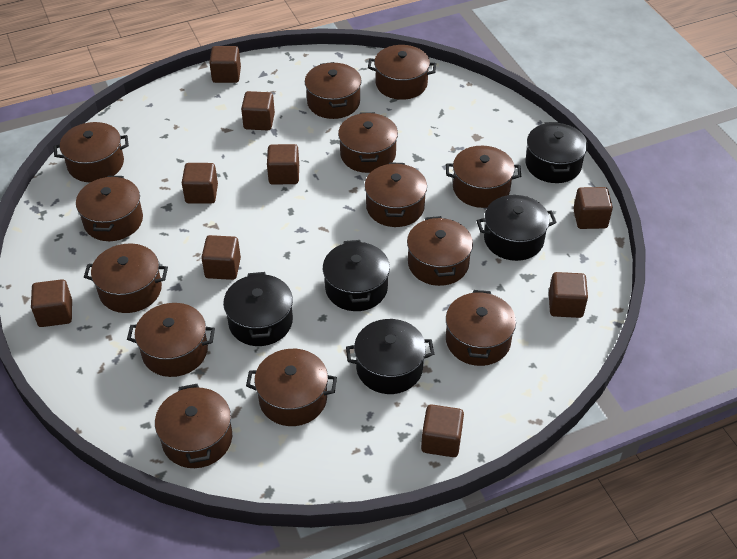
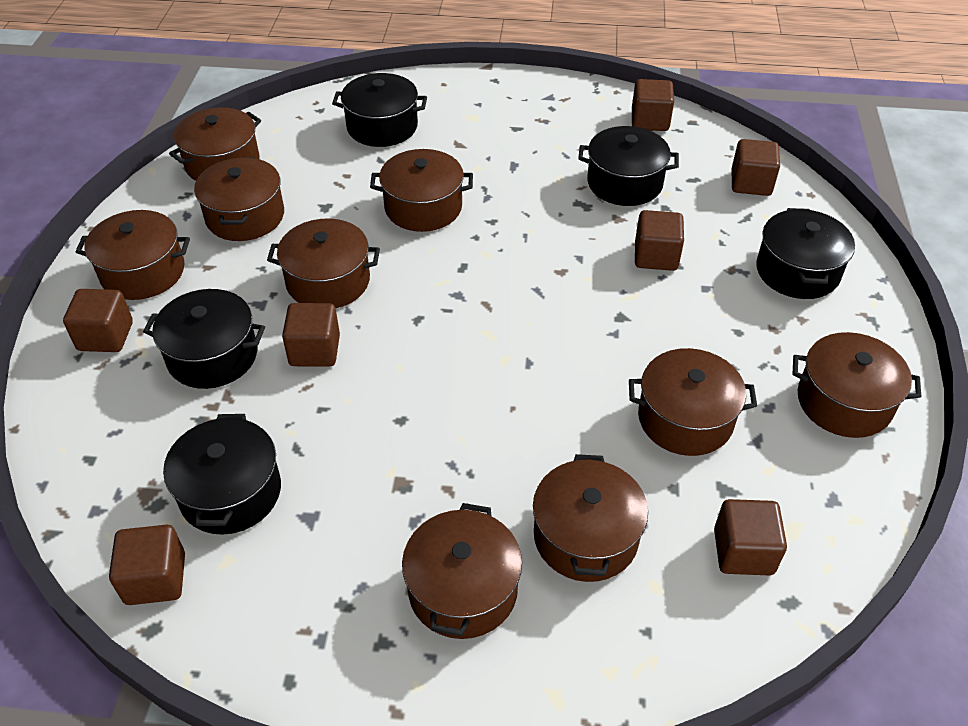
brown cube: [31,279,72,327] [182,163,218,204] [201,235,241,280] [209,46,241,83] [241,91,275,130] [267,144,299,185] [421,404,464,457] [549,272,588,318] [573,187,613,229] = 9 -> [63,289,133,352] [109,525,185,605] [282,303,340,367] [632,79,674,131] [635,210,684,271] [714,499,787,575] [732,139,780,196] = 7
brown pot: [54,122,129,182] [76,176,143,241] [84,244,168,313] [127,303,215,377] [155,384,232,468] [246,349,337,426] [305,62,361,119] [338,112,398,173] [365,162,427,227] [368,45,436,100] [407,216,473,286] [446,146,521,208] [446,290,516,366] = 13 -> [76,210,190,300] [169,107,261,181] [194,157,284,241] [267,218,380,308] [370,149,473,232] [402,503,522,639] [533,454,648,582] [629,348,757,456] [793,332,921,438] = 9

